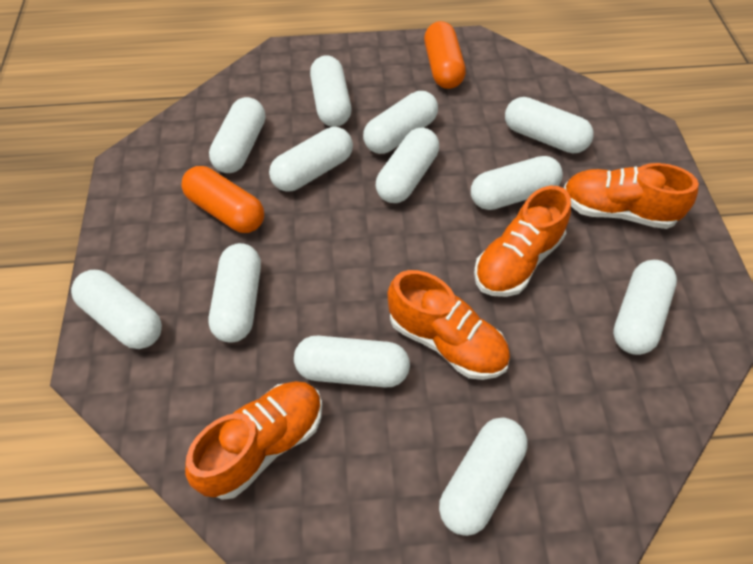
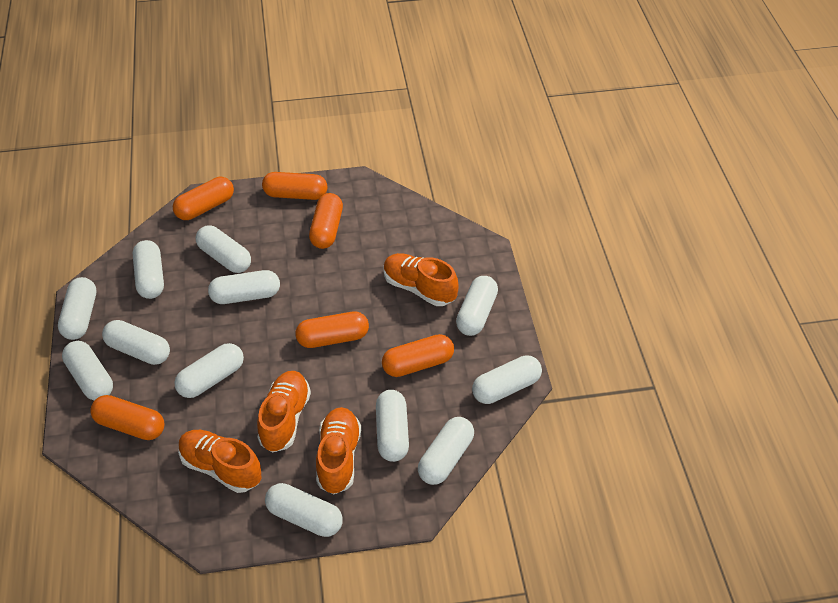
orange capsule: [181,166,264,233] [424,21,466,89] = 2 -> [90,395,165,440] [173,177,234,220] [262,172,327,200] [295,311,369,348] [309,193,343,249] [382,334,454,377] = 6

